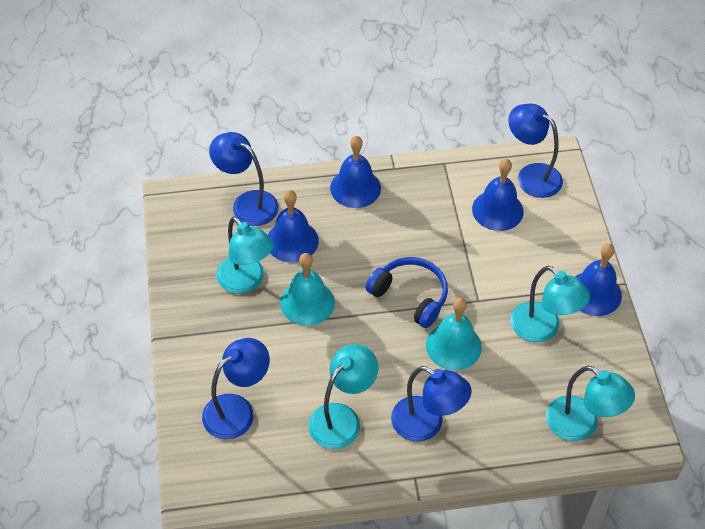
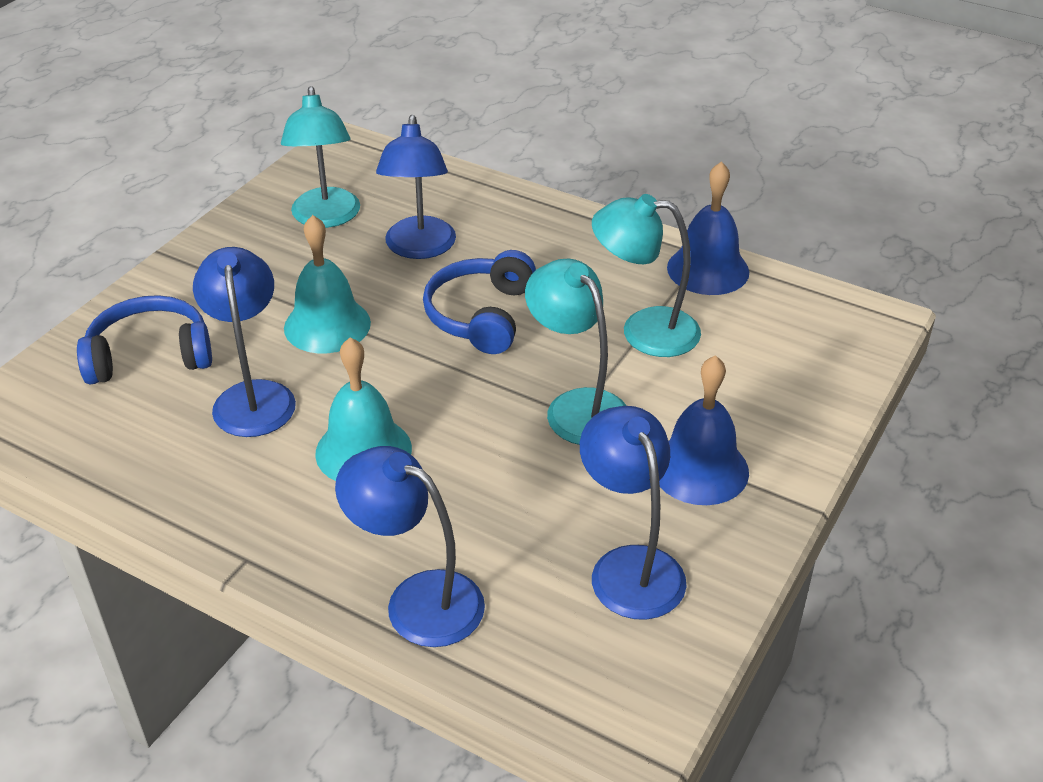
blue bell: [268,190,319,262] [330,136,381,208] [472,159,524,231] [575,244,622,316] = 4 -> [659,355,749,505] [667,161,749,295] = 2
blue headphones: [366,257,448,328] = 1 -> [77,295,212,384] [423,250,536,354] = 2
turquoise lamp: [216,216,274,294] [308,344,378,449] [510,266,590,343] [546,366,635,441] = 4 -> [281,86,360,228] [525,259,627,445] [592,194,701,357] = 3

